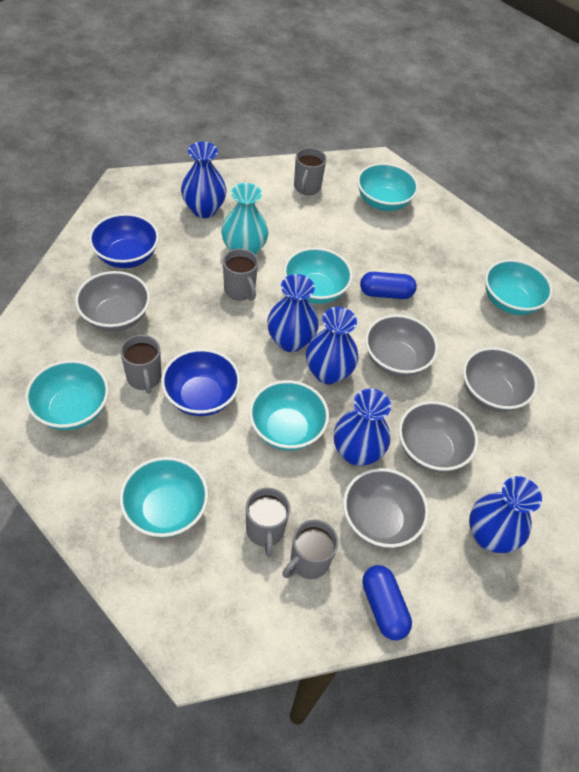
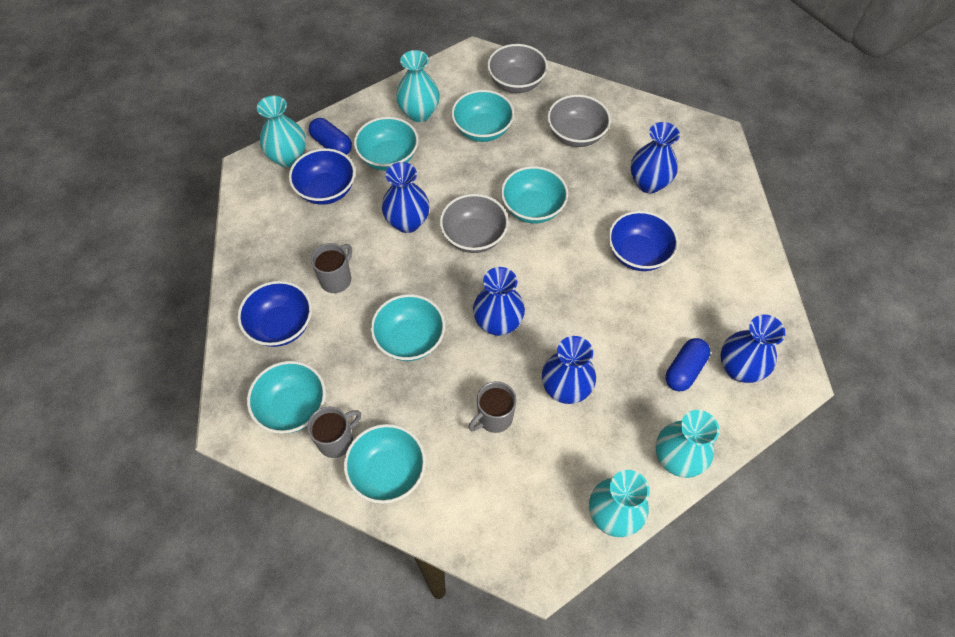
blue bowl: [89,213,159,268] [161,349,240,416] = 2 -> [238,281,312,347] [289,148,355,205] [608,211,679,271] = 3
grey bowl: [75,271,150,332] [343,468,429,548] [365,315,438,377] [399,401,478,472] [463,347,538,412] = 5 -> [440,194,509,253] [487,44,548,93] [547,95,611,147] = 3
grey mug: [120,335,162,394] [223,248,258,301] [246,488,290,557] [283,520,338,579] [294,148,327,195] = 5 -> [307,406,361,458] [311,243,352,293] [468,381,517,433] = 3
turquoise vase: [221,183,269,255] = 1 -> [257,96,306,167] [396,50,440,122] [589,470,650,537] [656,410,719,478] = 4

